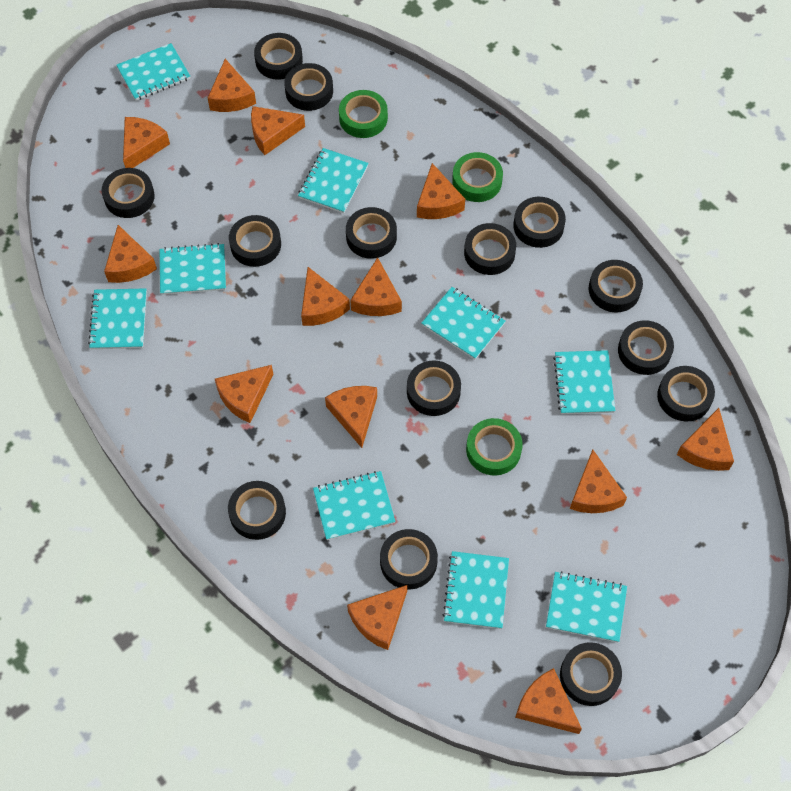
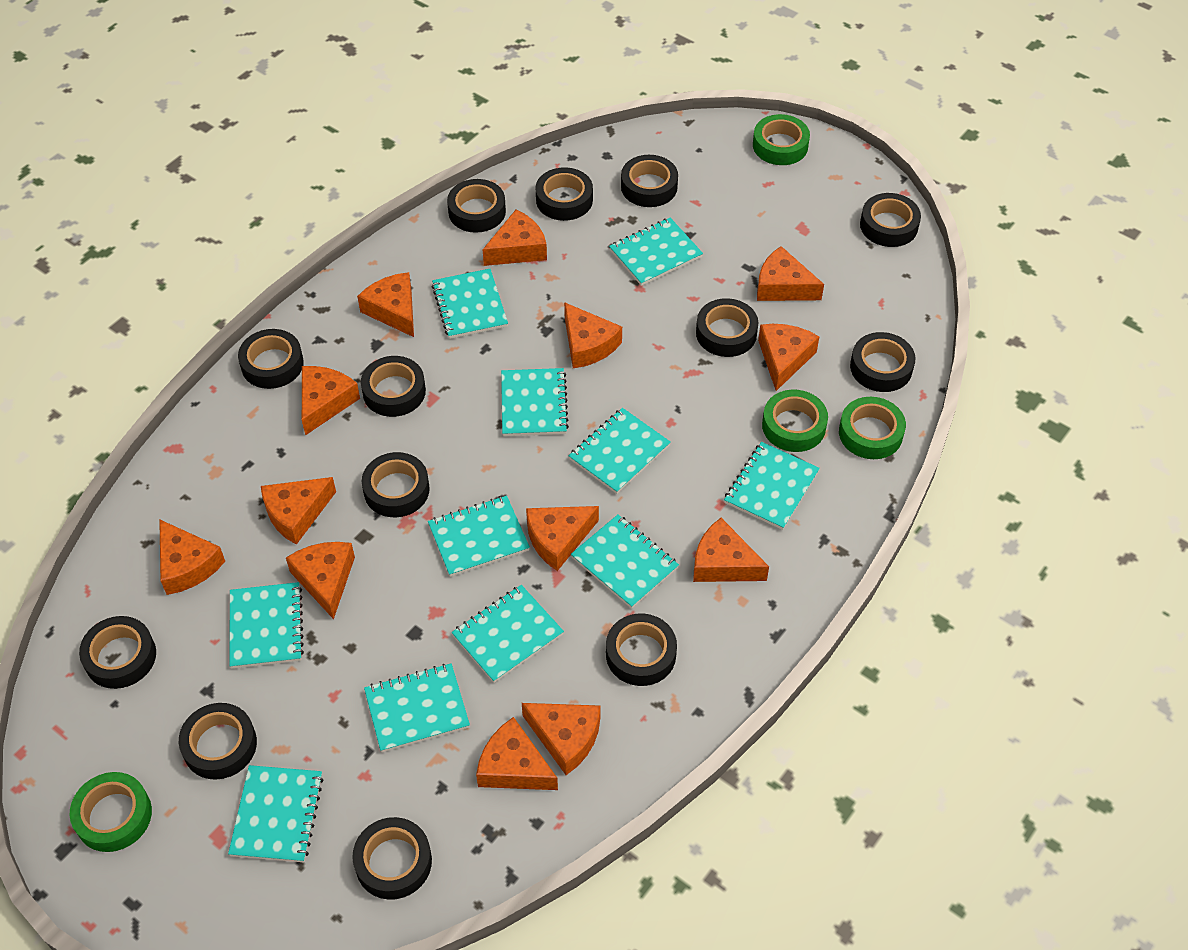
black tape: [102,168,155,218] [228,481,286,540] [229,215,281,267] [254,33,303,80] [284,63,333,111] [346,207,397,259] [380,529,438,589] [407,360,461,416] [464,223,516,275] [513,197,566,248] [560,642,622,706] [588,260,643,312] [618,320,674,375] [657,366,715,421] = 14 -> [79,616,156,689] [179,703,257,780] [238,329,304,389] [352,817,432,899] [361,356,426,417] [362,452,430,517] [447,179,506,233] [535,167,593,221] [606,614,677,686] [621,155,678,207] [696,298,758,357] [850,332,915,392] [860,193,921,247] = 13
green tape: [339,90,388,138] [452,152,503,202] [466,418,522,476] = 3 -> [70,772,152,852] [753,114,810,165] [762,390,828,452] [839,397,906,459] = 4
turquoise notebook: [88,288,147,349] [116,43,190,101] [160,243,226,295] [298,148,368,213] [313,471,395,540] [421,287,505,360] [443,551,509,629] [546,571,627,642] [553,350,615,414] = 9 -> [228,765,324,862] [229,582,304,668] [364,663,470,752] [428,496,530,577] [432,269,508,339] [451,585,564,683] [501,368,569,436] [569,408,671,494] [571,515,679,609] [609,218,703,286] [724,442,820,530] = 11

